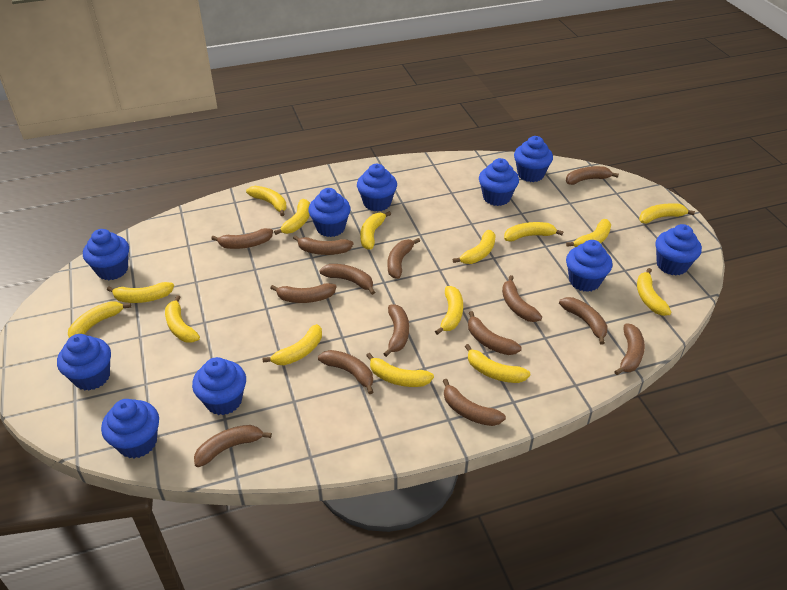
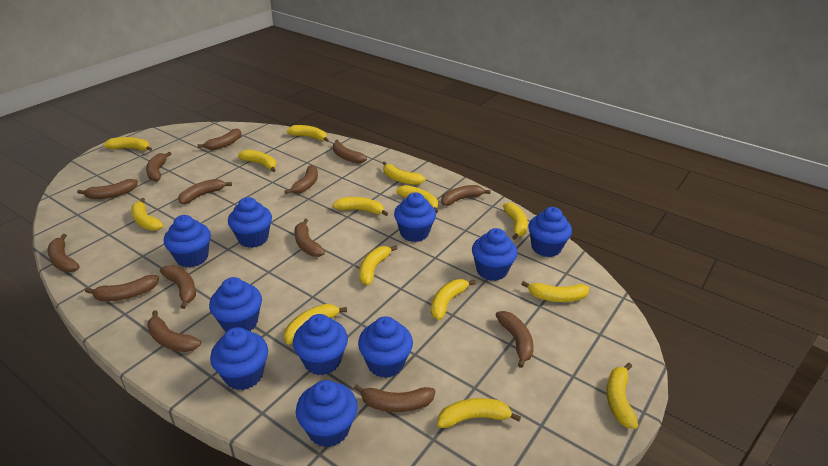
yellow banana: [68,301,131,338] [107,282,174,303] [165,295,200,343] [246,186,287,216] [263,324,322,365] [274,199,310,235] [360,211,391,250] [366,353,434,387] [435,286,463,335] [453,230,496,264] [465,344,530,383] [504,222,563,242] [566,219,611,247] [637,268,671,316] [639,203,695,224] = 15 -> [104,137,152,151] [131,198,164,231] [238,150,276,172] [284,304,347,345] [287,125,329,142] [333,197,388,216] [359,245,398,285] [383,162,425,185] [396,185,438,213] [431,279,476,320] [437,398,521,428] [503,203,528,240] [522,281,589,302] [606,363,638,429] = 14

